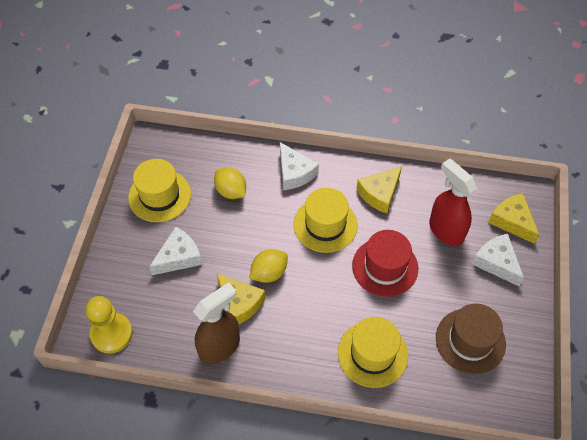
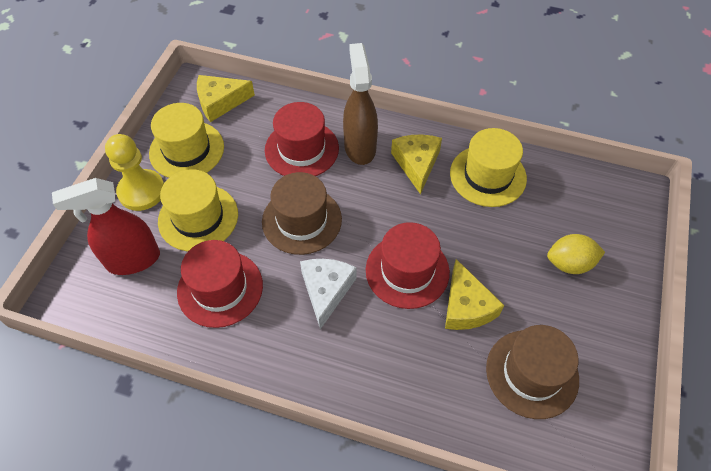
brown hat: [436,303,506,374] = 1 -> [262,172,342,255] [486,325,579,419] = 2
red hat: [352,230,418,297] = 1 -> [177,240,263,328] [265,102,339,176] [366,222,450,309] = 3
white cheese: [149,227,202,275] [280,142,319,190] [472,234,524,287] = 3 -> [300,259,356,329] = 1
yellow lemon: [214,167,246,199] [249,249,288,283] = 2 -> [547,234,605,274] = 1

